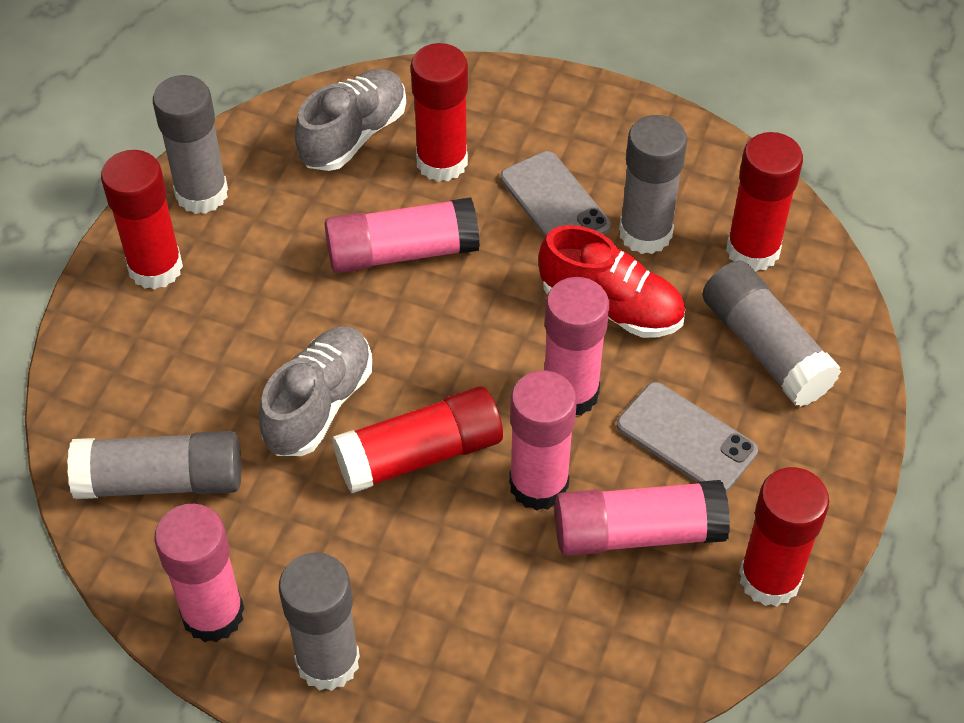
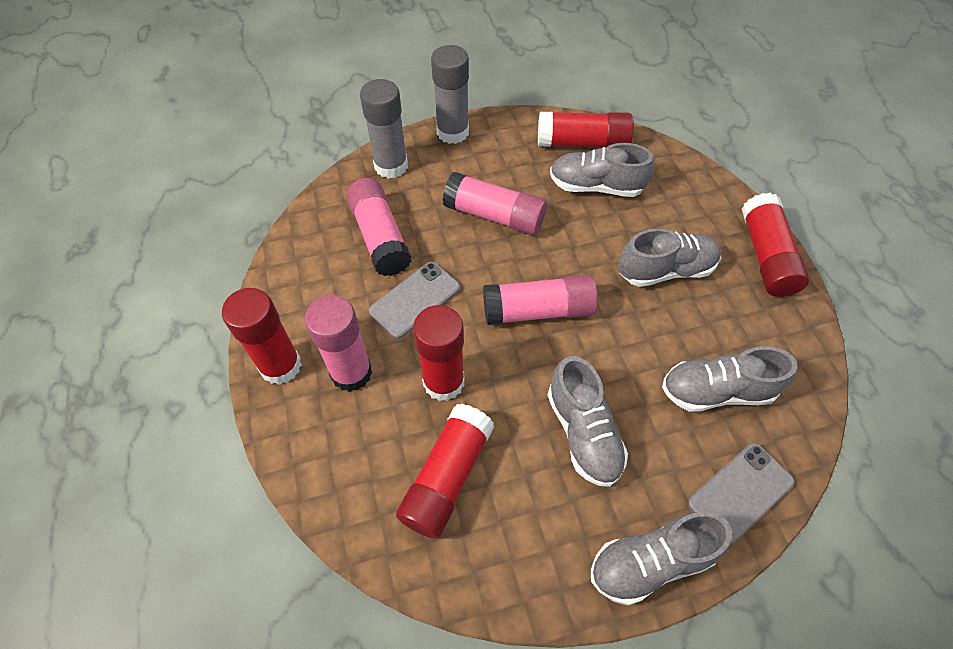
grey glue stick: [67,431,241,499] [153,75,228,214] [279,553,360,691] [619,115,687,254] [702,261,841,407] = 5 -> [360,79,408,179] [431,45,469,144] = 2
grey shoe: [259,326,372,456] [295,69,406,171] = 2 -> [548,356,628,487] [550,143,655,197] [591,512,732,606] [618,228,722,287] [662,346,798,412] = 5
pink glue stick: [154,504,244,642] [325,198,480,273] [509,371,577,511] [545,277,609,416] [555,480,730,556] = 5 -> [305,295,372,392] [346,178,411,276] [443,172,547,235] [483,275,598,325] = 4
red shoe: [538,225,685,338] = 1 -> none = 0

